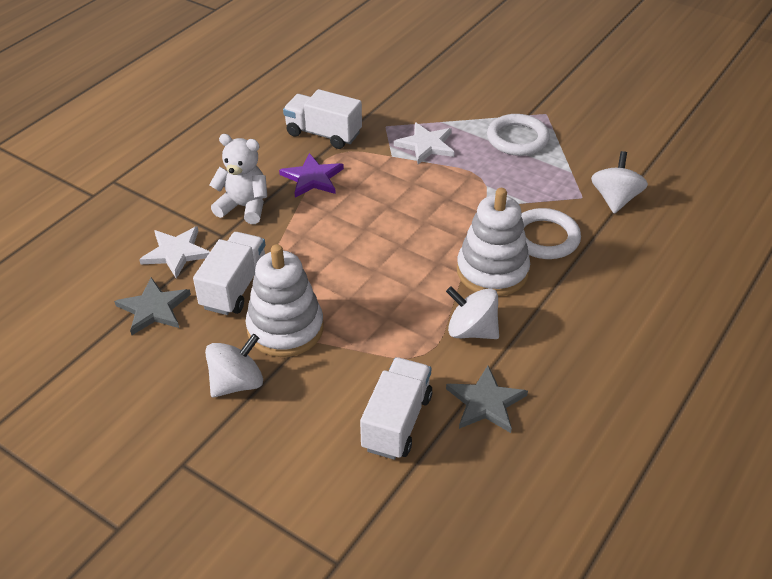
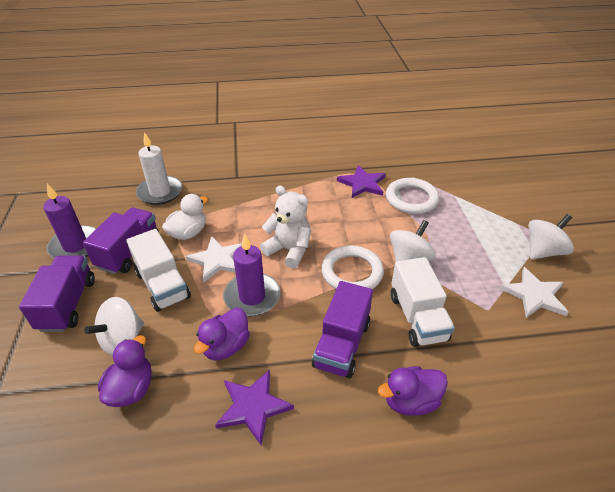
grey star: [114,277,191,335] [446,365,528,433] = 2 -> none = 0
purple candle: none = 0 -> [43,184,96,258] [223,234,280,317] = 2
purple duck: none = 0 -> [98,335,152,407] [194,308,250,360] [378,366,448,416] = 3
purple star: [279,153,344,198] = 1 -> [215,369,294,445] [337,165,386,198] = 2
purple truck: none = 0 -> [19,256,95,332] [83,207,159,274] [312,281,373,378] = 3
white candle: none = 0 -> [136,132,182,205] = 1
white duck: none = 0 -> [162,194,208,240] = 1
white stacking toy: [246,244,324,357] [457,188,530,296] = 2 -> none = 0
white truck: [193,232,265,315] [283,89,362,149] [360,357,433,460] = 3 -> [126,229,191,312] [391,257,455,347] = 2

